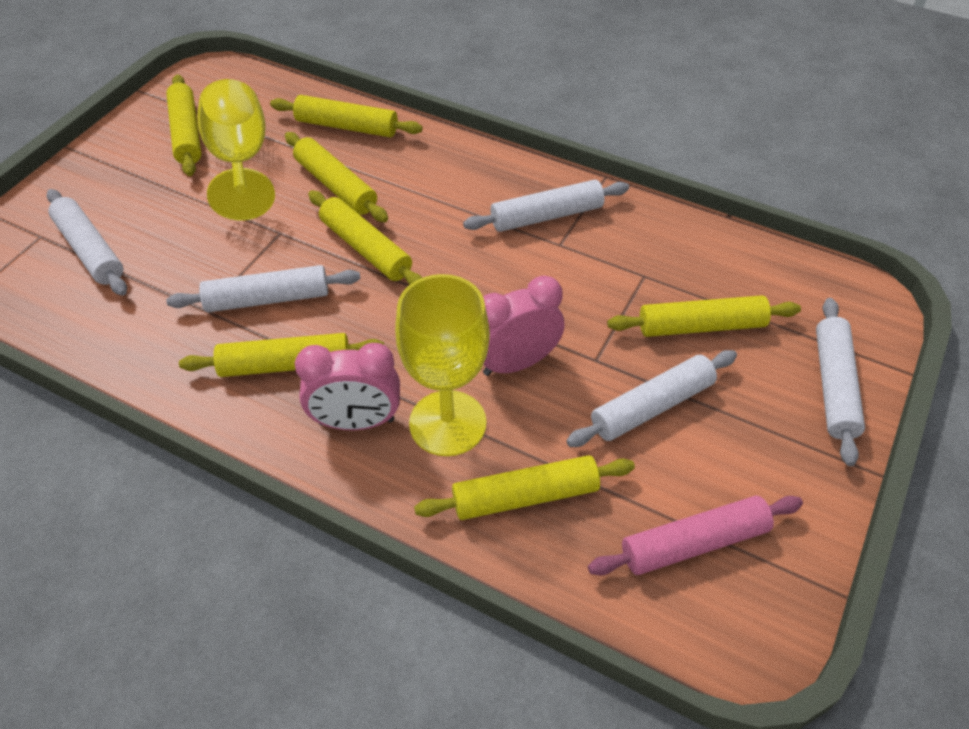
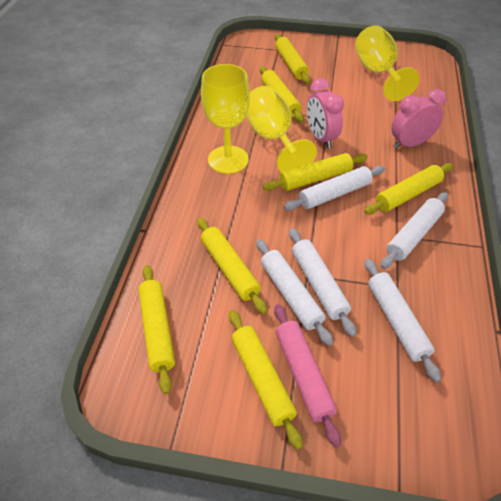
yellow goblet: [197,79,275,220] [395,274,490,456] = 2 -> [201,64,250,174] [246,86,317,172] [355,25,420,101] = 3

